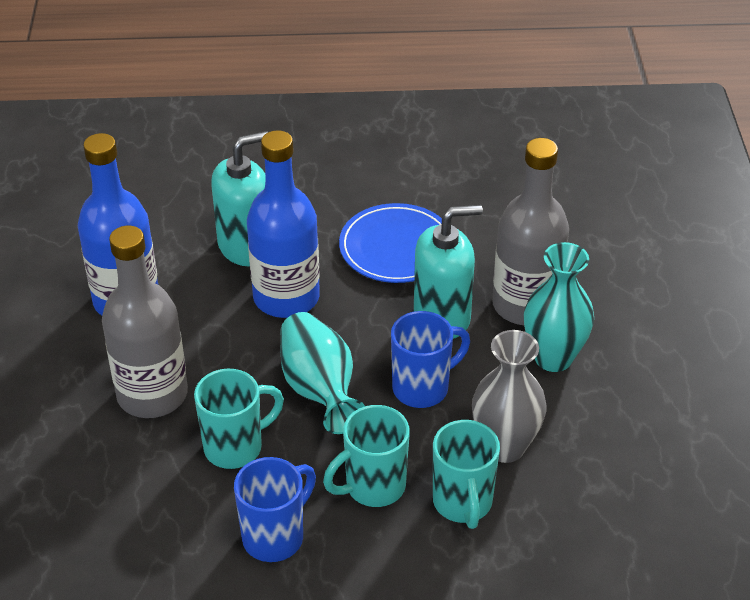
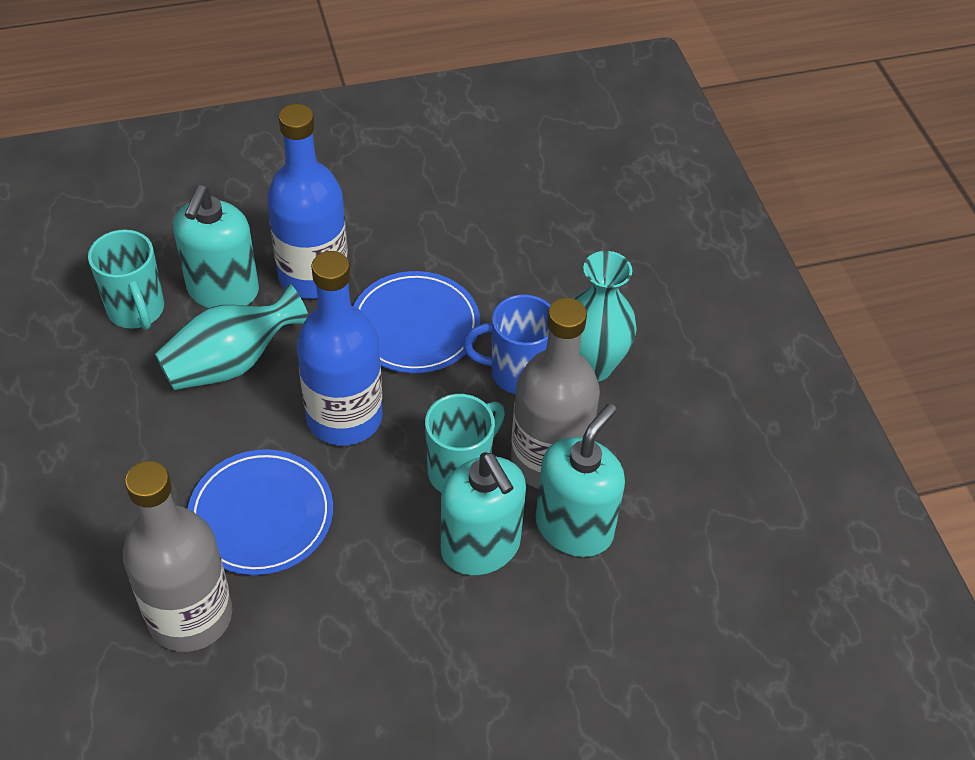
blue mug: [234,457,316,562] [391,311,470,408] = 2 -> [463,294,551,394] = 1
blue plate: [339,203,442,283] = 1 -> [188,449,333,575] [353,271,480,373] = 2
grey vase: [472,330,547,463] = 1 -> none = 0
turquoise mug: [194,369,284,469] [323,405,410,507] [433,420,500,529] = 3 -> [88,229,164,330] [425,394,505,493] = 2
turquoise soap dispenser: [211,131,268,266] [414,205,483,339] = 2 -> [173,185,259,308] [441,452,526,575] [535,403,625,557] = 3

